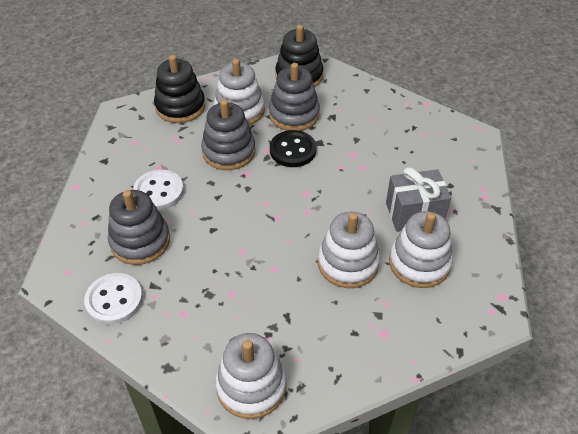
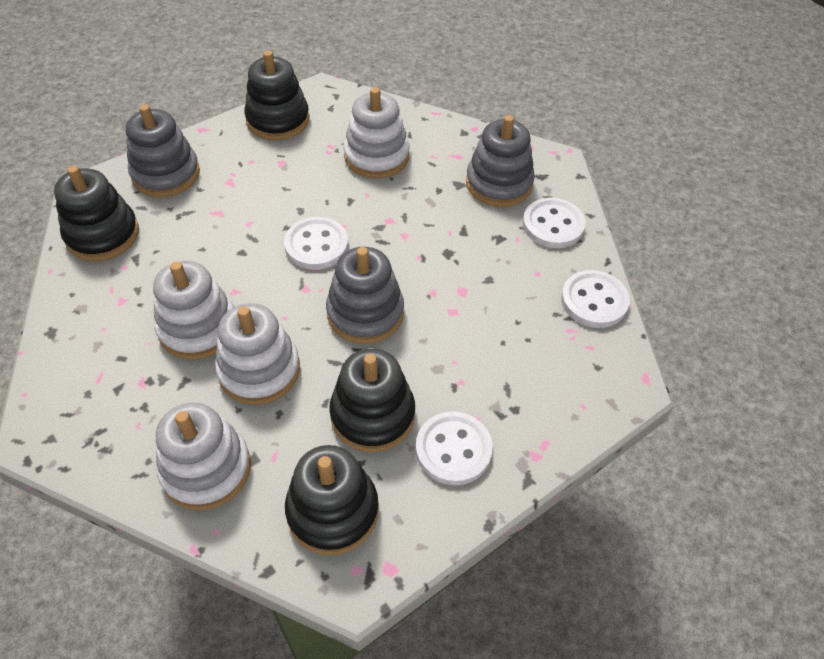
black button: [270,130,316,167] = 1 -> none = 0
black stacking toy: [154,55,205,123] [275,25,323,87] = 2 -> [54,166,139,261] [245,51,309,140] [285,445,379,555] [329,348,415,452] = 4
grey gift: [386,167,451,232] = 1 -> none = 0
white button: [84,273,143,325] [133,170,184,210] = 2 -> [284,217,348,270] [416,411,493,485] [523,198,586,248] [561,270,630,328] = 4

